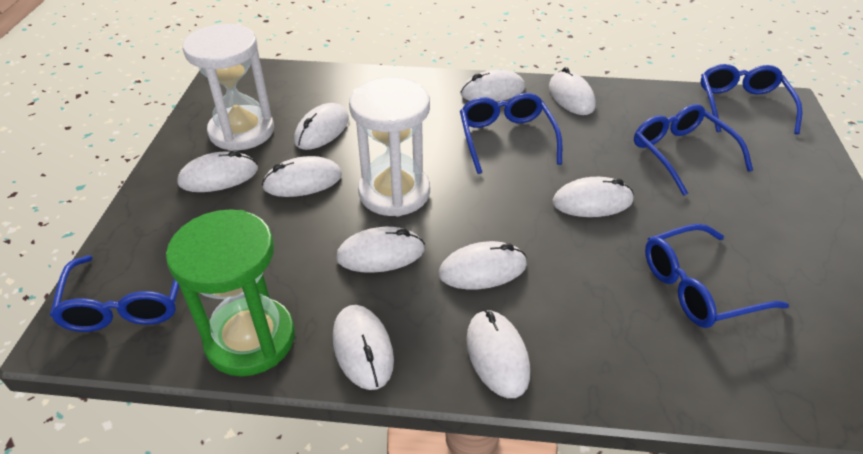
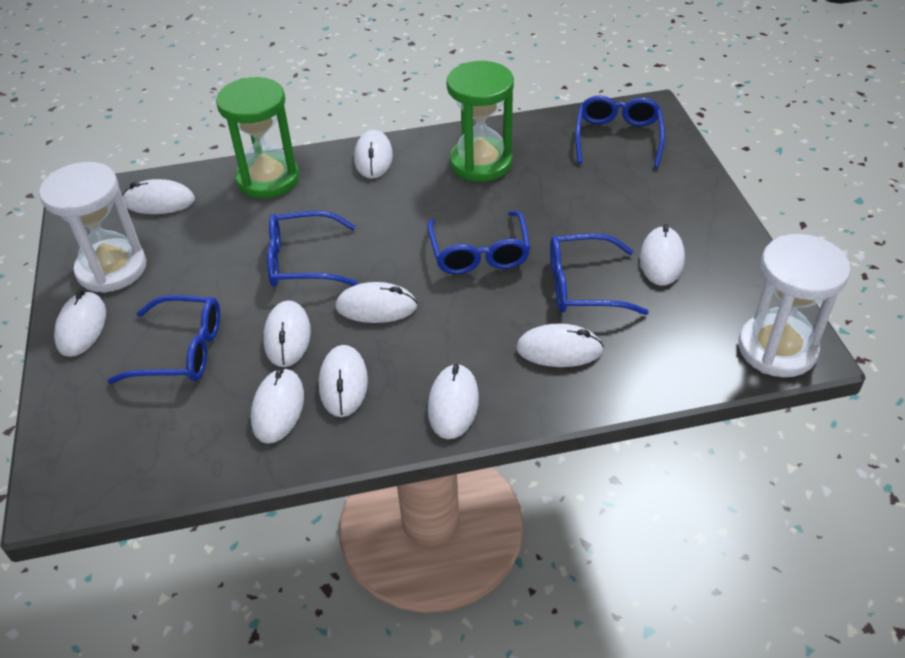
green hourglass: [166,209,295,376] = 1 -> [216,77,300,198] [447,61,514,182] = 2

